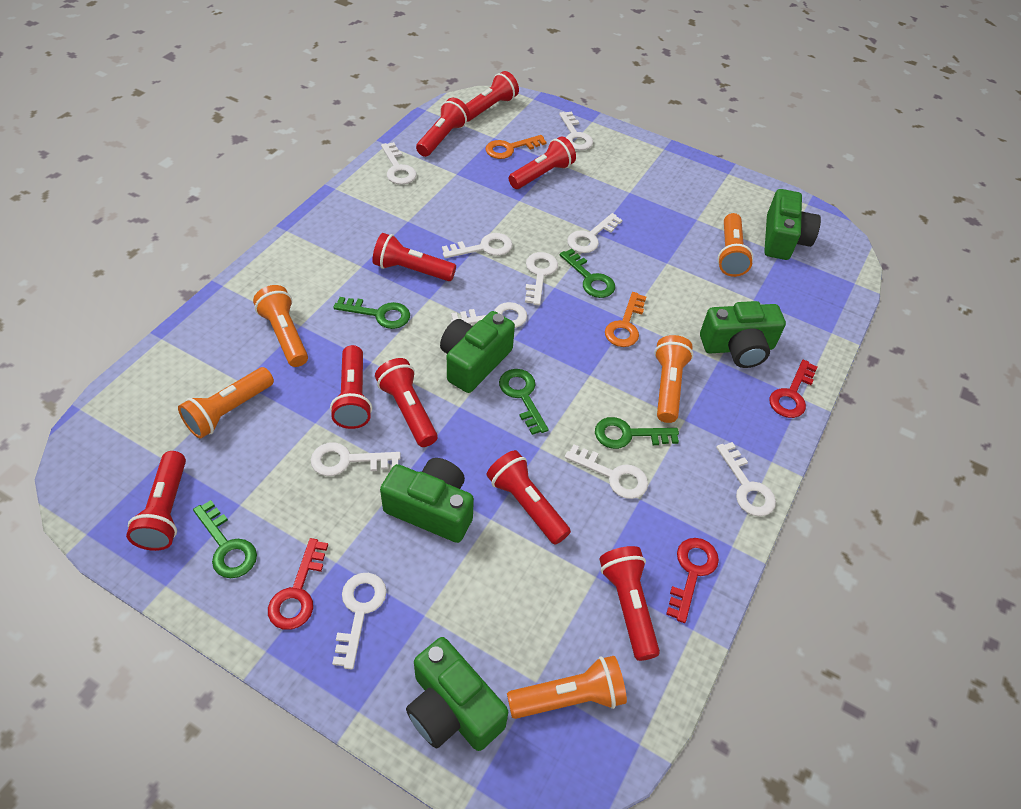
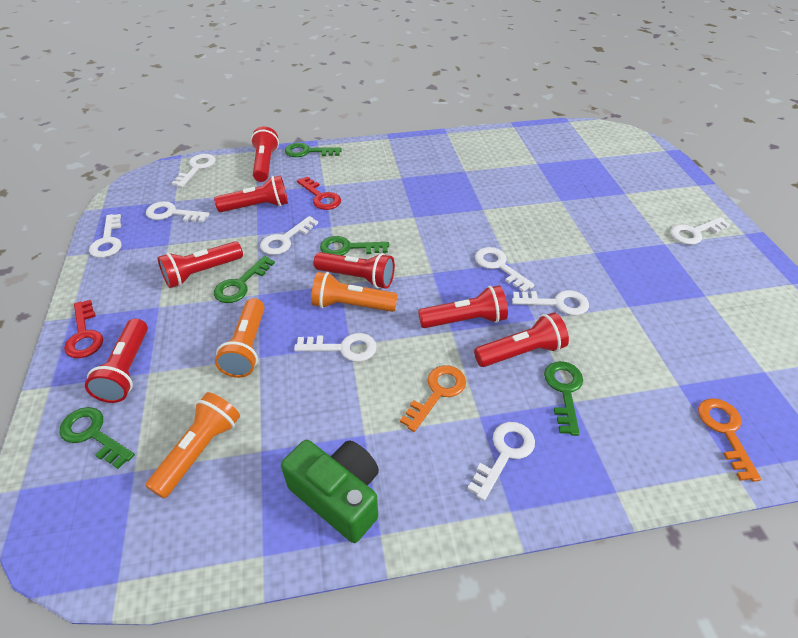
green camera: [380,458,474,543] [406,637,508,751] [440,311,515,393] [700,301,786,368] [764,189,821,260] = 5 -> [281,440,379,543] = 1
orange flashlight: [178,367,274,439] [253,285,308,367] [507,656,627,719] [654,335,693,423] [717,213,753,277] = 5 -> [145,392,240,498] [215,298,265,378] [311,272,398,312] = 3
red flashlight: [126,451,186,551] [330,345,372,429] [372,233,456,281] [375,358,438,447] [416,98,470,157] [465,71,519,122] [487,450,571,545] [509,136,576,189] [599,546,660,661] = 9 -> [85,319,148,403] [158,241,243,288] [214,175,288,212] [251,126,279,182] [314,252,395,289] [418,285,508,328] [474,312,569,367] = 7
red key: [268,538,328,630] [666,538,719,623] [770,360,817,418] = 3 -> [64,300,103,358] [297,176,341,210] = 2
white key: [311,442,401,476] [332,573,387,670] [381,142,416,185] [442,233,513,258] [451,302,527,328] [525,252,558,305] [559,112,593,150] [565,444,648,499] [567,213,622,253] [716,442,776,516] = 10 -> [89,214,122,258] [146,201,209,222] [172,154,216,187] [260,216,318,255] [294,333,377,362] [467,422,535,501] [475,247,535,292] [512,290,589,315] [670,217,731,245] = 9

